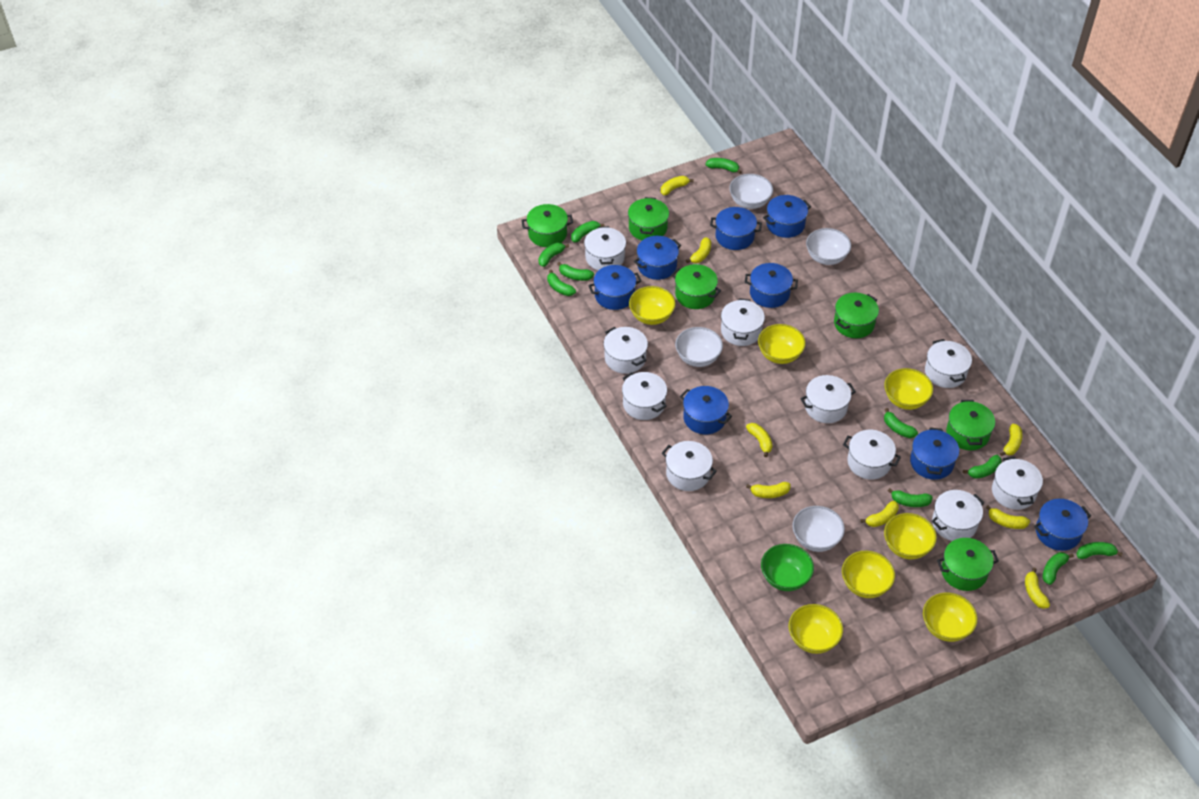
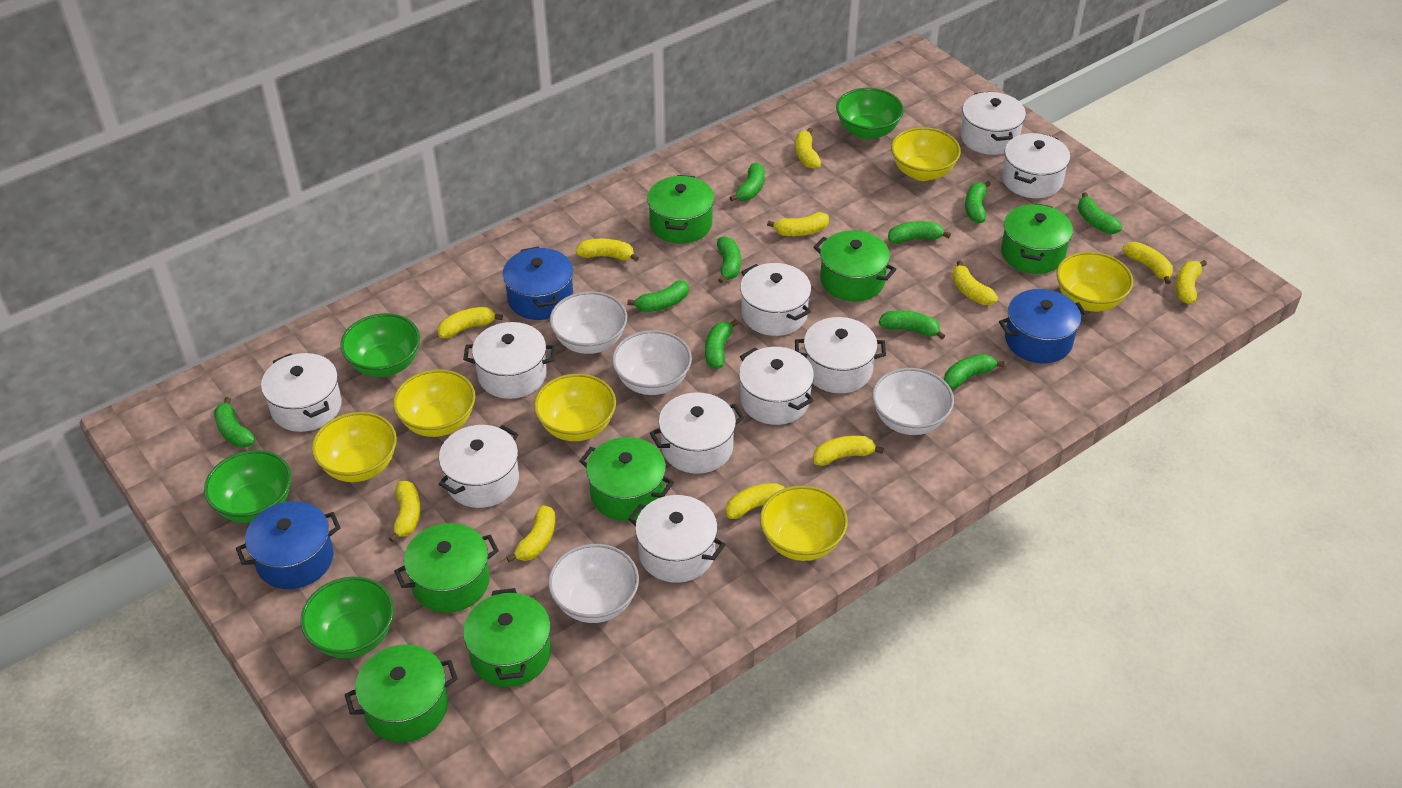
blue pot: [588,265,641,310] [634,236,681,280] [680,386,732,434] [710,207,762,250] [745,263,798,308] [763,195,811,238] [910,427,959,480] [1034,499,1091,551] = 8 -> [236,501,341,589] [502,246,573,320] [999,289,1088,363] = 3
green bowl: [761,544,814,591] = 1 -> [204,450,292,523] [300,577,394,658] [340,313,420,377] [836,88,904,140] = 4
green pot: [521,204,573,247] [628,197,669,240] [671,264,721,309] [834,293,879,338] [937,538,999,591] [946,400,995,450] = 6 -> [345,645,458,742] [394,523,499,613] [463,588,551,687] [579,437,674,521] [647,175,714,244] [814,230,897,301] [1001,203,1073,274] = 7
yellow banana: [661,176,694,195] [686,237,711,263] [746,423,773,457] [746,482,790,498] [860,501,899,527] [986,505,1030,529] [1000,424,1023,456] [1025,568,1050,609] = 8 -> [388,481,421,543] [437,307,503,338] [506,505,555,562] [575,239,639,261] [726,483,785,519] [767,212,829,236] [795,128,821,169] [813,436,884,466] [952,261,998,305] [1123,242,1173,284] [1176,260,1207,304] = 11
yellow bowl: [629,286,676,325] [758,324,806,364] [789,604,843,654] [842,551,895,598] [884,368,933,410] [884,513,937,559] [923,593,978,642] = 7 -> [312,412,397,482] [393,369,475,437] [534,374,616,441] [760,485,848,561] [891,127,961,181] [1056,252,1133,312] = 6

